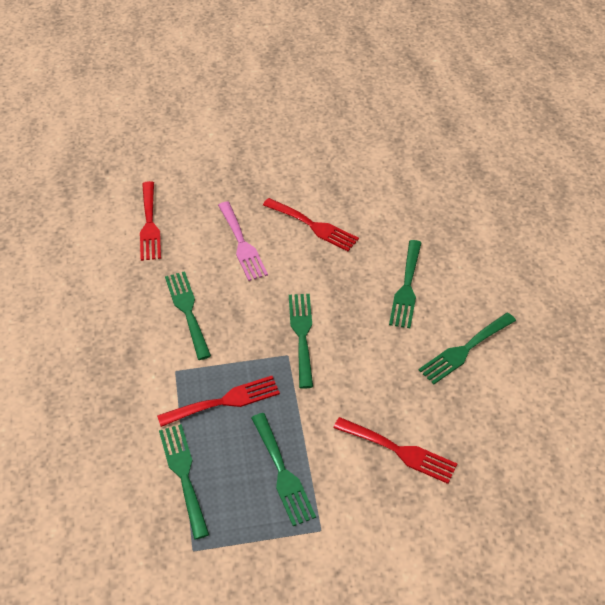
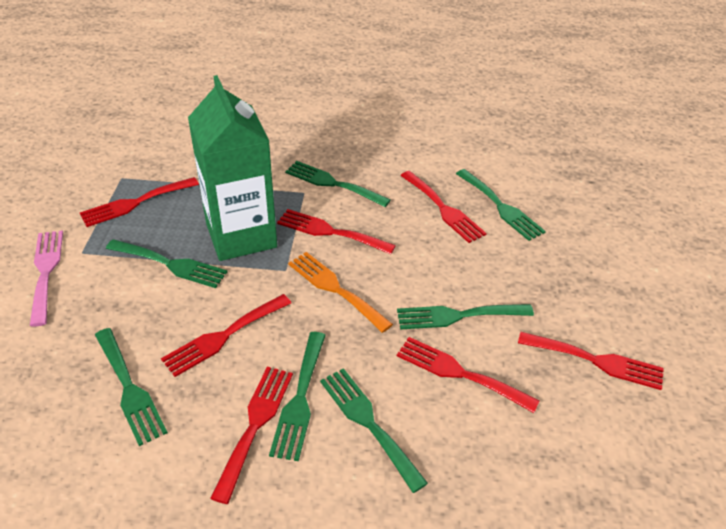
green carton: none = 0 -> [188,75,277,261] = 1
green fork: [159,424,209,540] [165,271,211,360] [251,413,316,526] [289,294,313,389] [389,240,422,328] [419,313,516,384] = 6 -> [95,328,168,446] [106,239,228,288] [269,332,326,461] [285,161,391,207] [320,368,428,493] [397,304,534,330] [456,169,546,241] = 7
orange fork: none = 0 -> [288,252,393,333] = 1
red fork: [140,181,161,261] [157,376,280,427] [263,198,359,251] [334,417,457,484] = 4 -> [80,177,199,227] [161,294,291,377] [210,367,293,504] [277,209,396,254] [397,337,540,413] [400,171,487,243] [518,332,664,390] = 7

